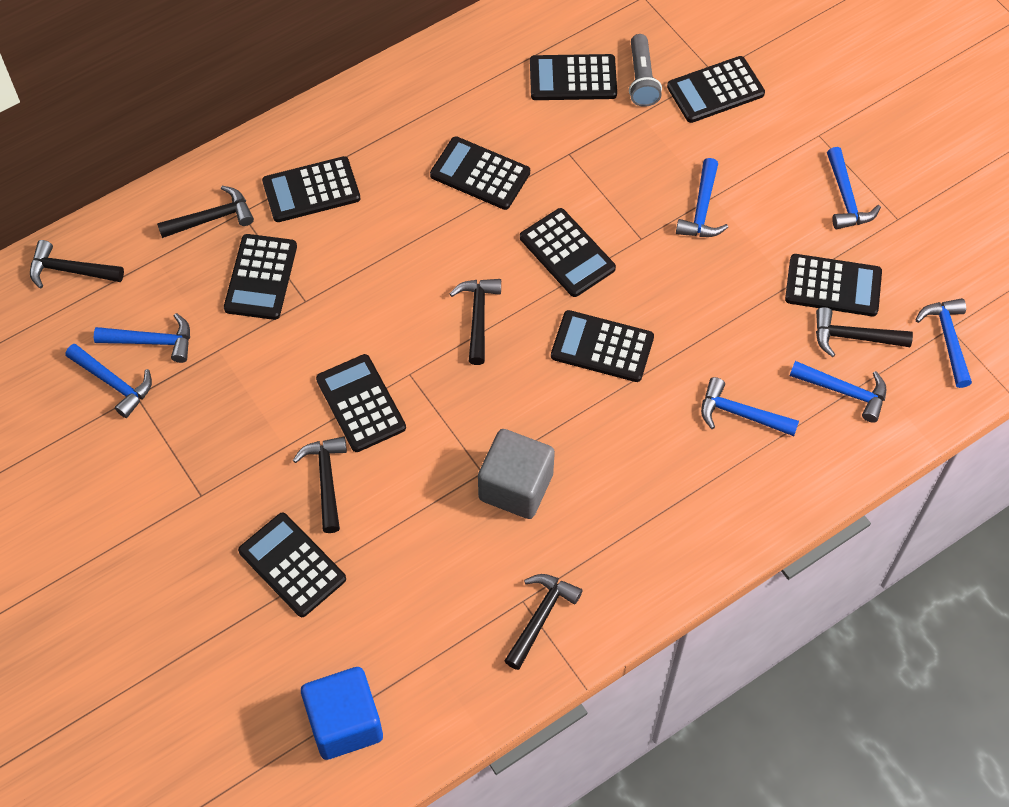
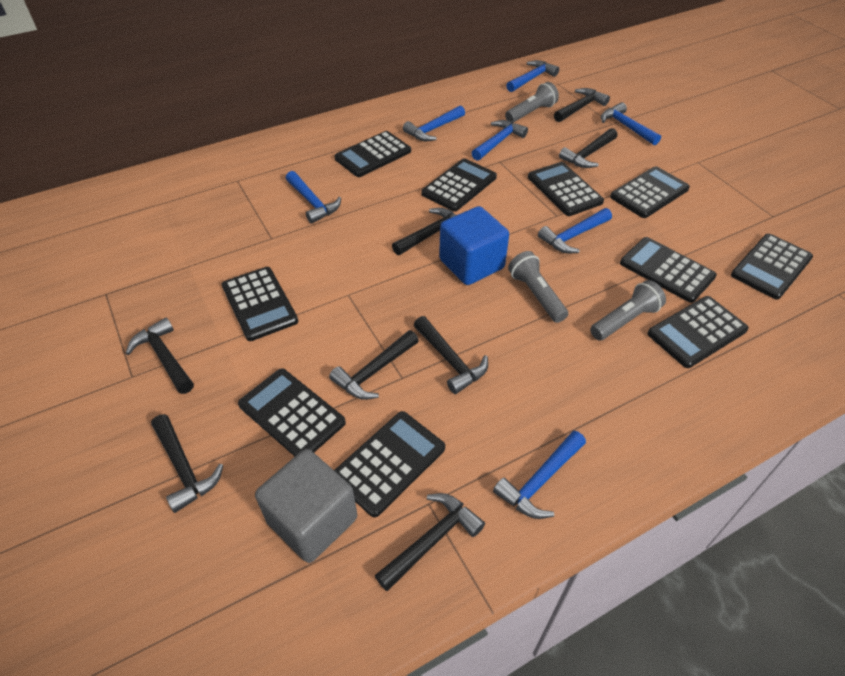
black hammer: [30,240,124,288] [157,186,254,238] [293,437,347,533] [450,279,501,365] [504,574,582,670] [816,307,913,357] = 6 -> [126,317,194,394] [151,414,223,513] [329,330,419,400] [375,493,485,591] [392,208,456,255] [414,316,488,394] [554,88,610,122] [559,128,617,168] = 8
grey flashlight: [629,34,662,107] = 1 -> [505,82,559,123] [508,251,568,323] [590,280,666,340] = 3

